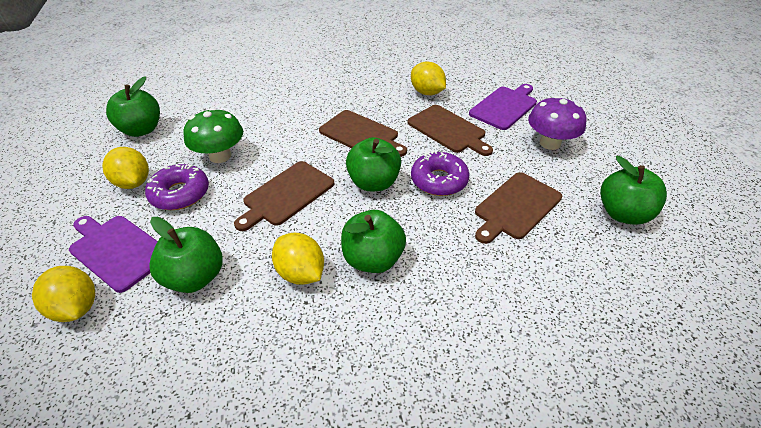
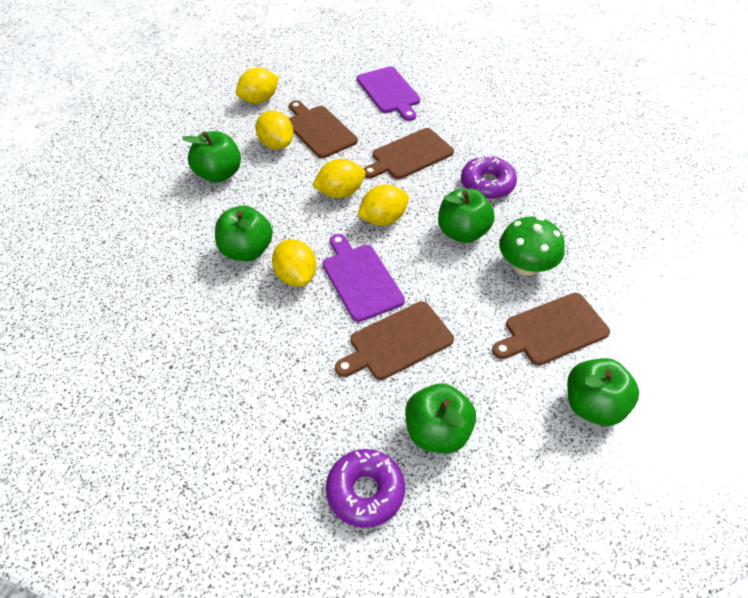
purple mushroom: [528,96,586,150] = 1 -> none = 0
yellow lemon: [32,266,95,322] [102,147,149,189] [272,233,324,285] [411,62,446,95] = 4 -> [236,68,279,104] [255,111,294,149] [272,239,316,286] [312,159,366,198] [357,185,409,225] = 5

